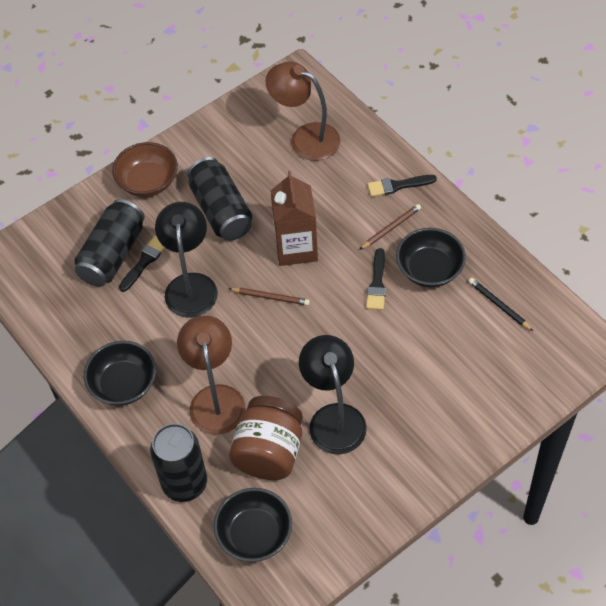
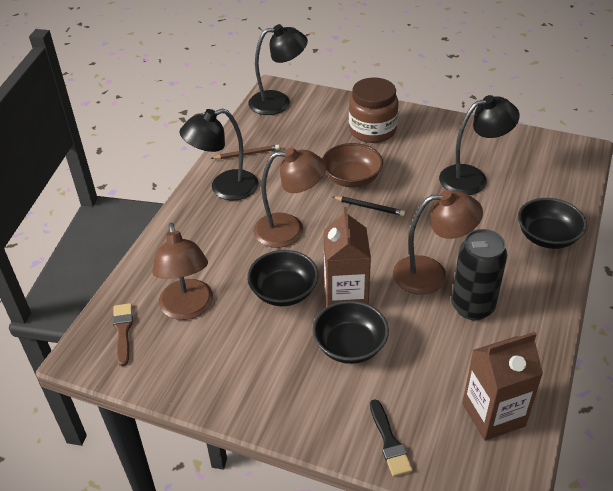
black brush: [119,235,165,292] [366,248,386,310] [367,175,437,197] = 3 -> [370,399,413,477] = 1
black can: [74,199,145,287] [150,423,207,502] [187,157,252,241] = 3 -> [451,229,507,320] = 1
black lamp: [155,202,218,317] [299,335,367,455] = 2 -> [180,108,258,200] [248,24,308,115] [439,95,520,195] = 3
brown brush: none = 0 -> [113,303,133,366] = 1
brown carton: [271,171,318,266] = 1 -> [324,207,371,307] [462,332,543,440] = 2
brown lamp: [177,315,246,435] [266,62,340,161] = 2 -> [152,223,213,320] [253,148,326,248] [393,190,483,295] = 3
brown pencil: [228,287,310,306] [359,204,421,250] = 2 -> [210,145,280,159] = 1

